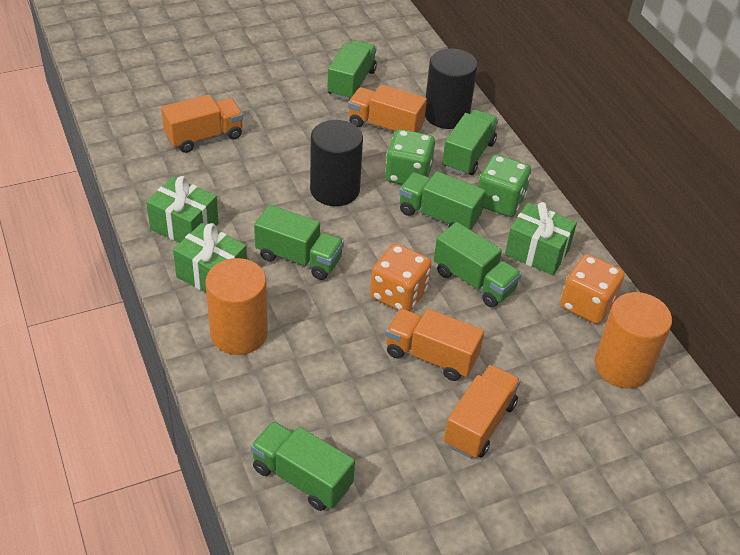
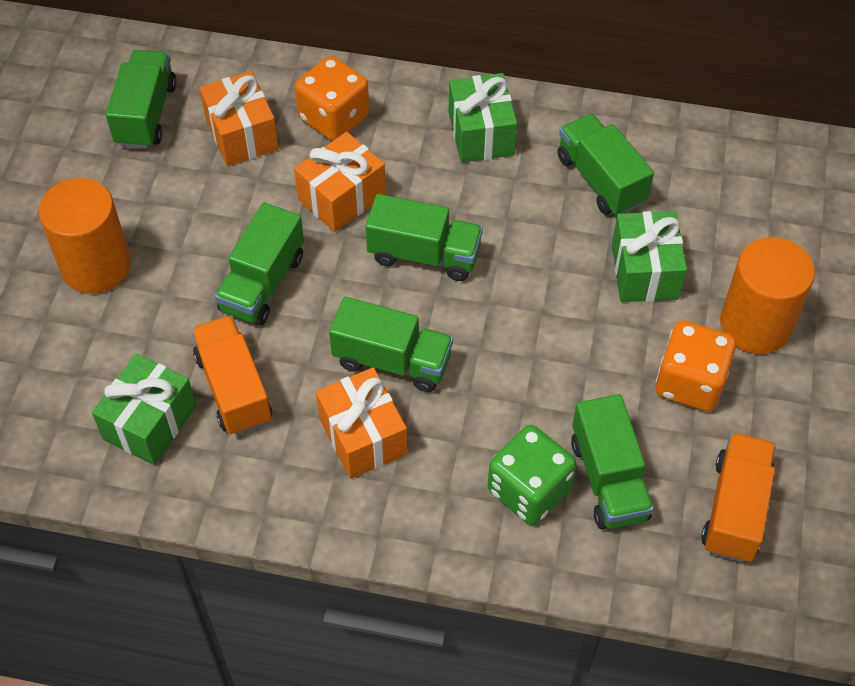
black cylinder: [310,120,363,206] [425,48,478,129] = 2 -> none = 0
green dice: [385,129,435,185] [478,155,531,217] = 2 -> [488,425,576,525] = 1
orange gift: none = 0 -> [200,71,279,166] [294,132,386,232] [316,367,407,479] = 3
orange truck: [161,94,243,153] [348,84,427,132] [386,309,484,381] [444,365,521,459] = 4 -> [191,315,272,435] [701,432,776,562] = 2

